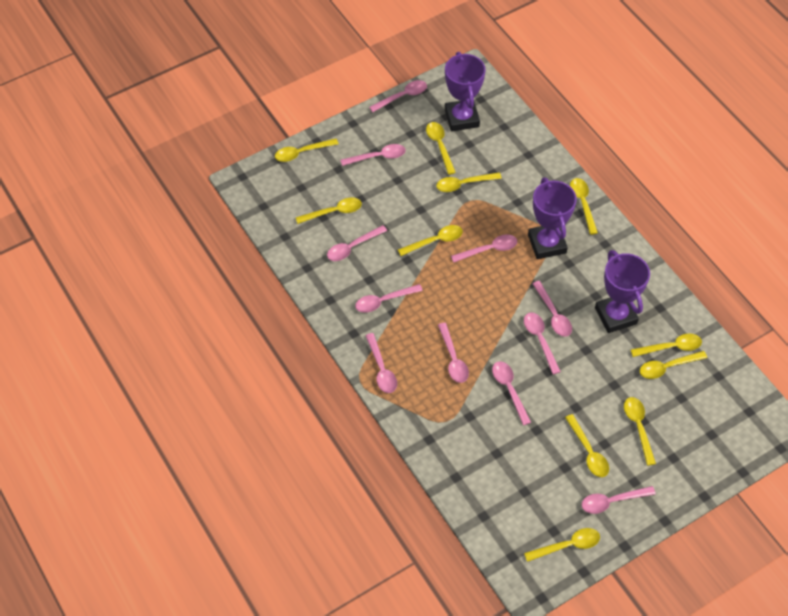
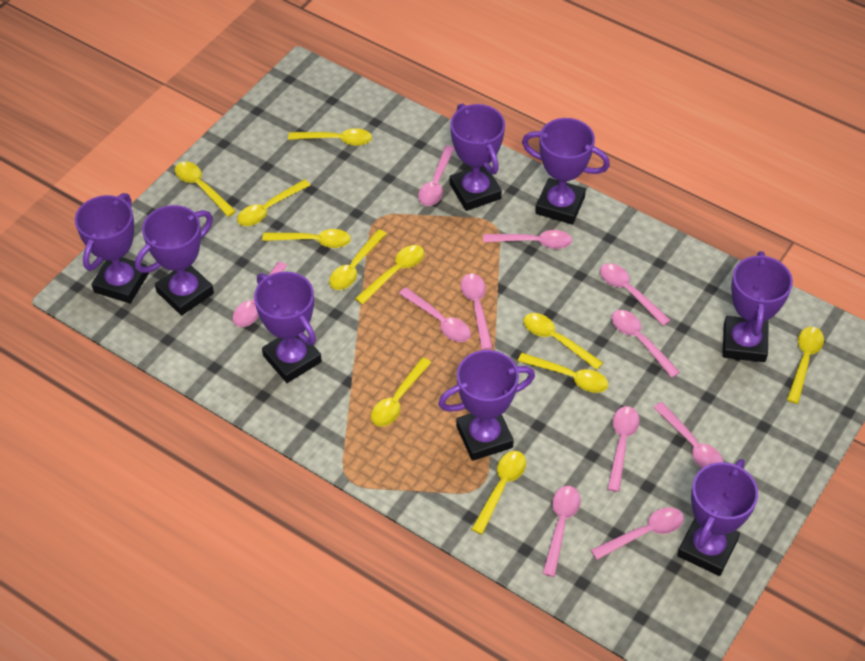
purple trophy: [445,52,486,132] [528,177,577,259] [595,250,650,333] = 3 -> [75,193,149,303] [135,205,214,316] [254,271,322,383] [438,350,535,461] [450,103,505,211] [522,118,610,224] [677,459,758,576] [723,251,793,362] = 8

